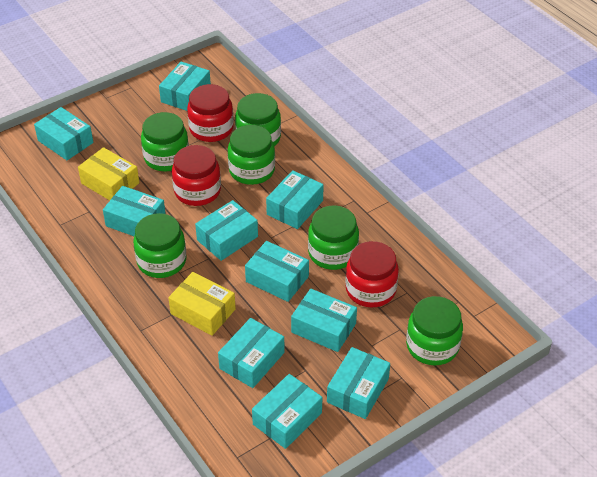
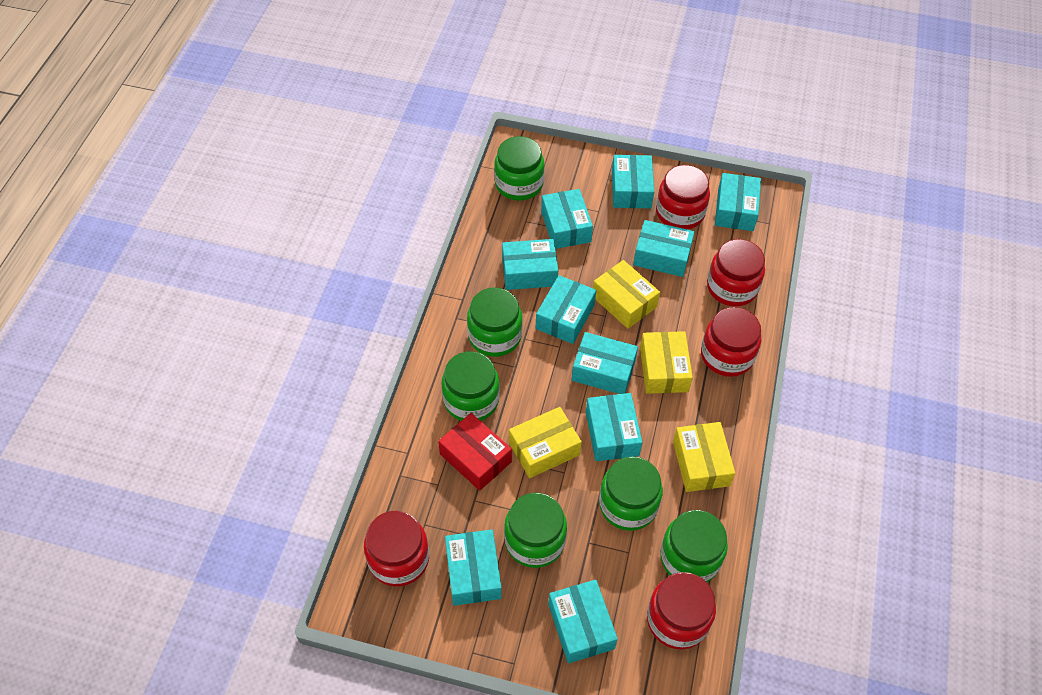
red box: none = 0 -> [438,413,512,491] = 1
red jar: [172,145,221,206] [187,84,234,142] [345,241,399,308] = 3 -> [364,511,429,587] [647,572,716,650] [656,165,710,230] [701,307,761,377] [707,239,765,307] = 5
yellow box: [78,147,139,200] [168,272,236,336] = 2 -> [509,407,582,478] [593,260,660,329] [640,331,693,394] [673,422,735,492] = 4

